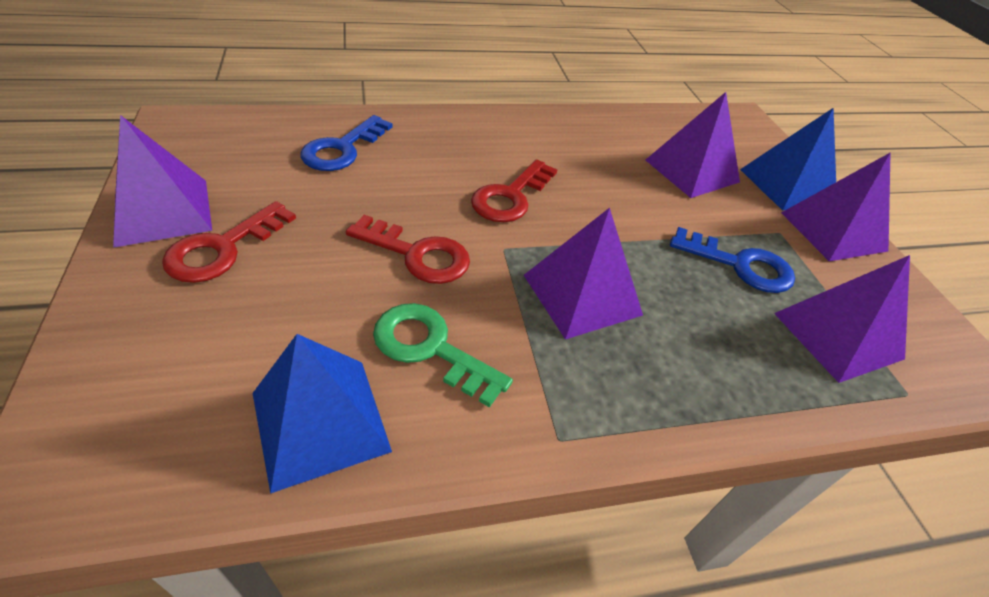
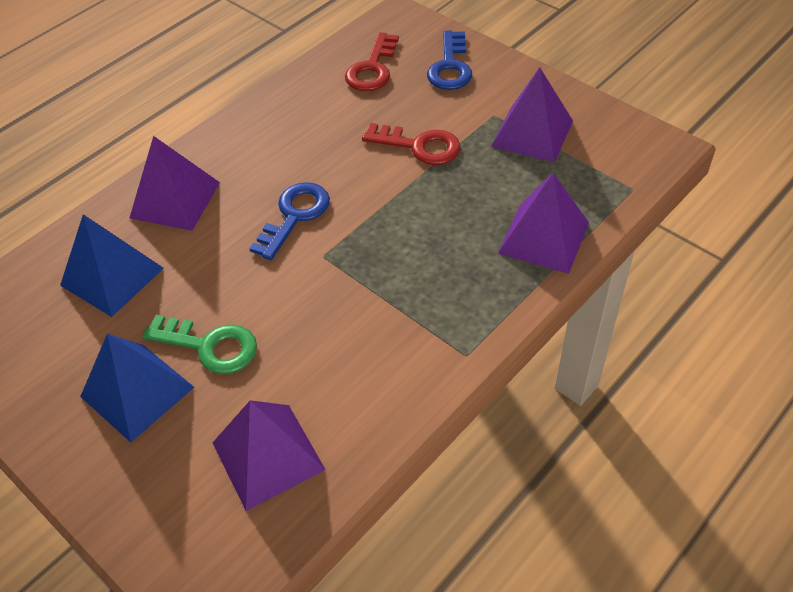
purple pyramid: [113,115,212,248] [524,208,643,339] [646,92,740,198] [774,255,910,383] [781,152,891,261] = 5 -> [130,136,220,231] [213,400,326,511] [491,67,573,163] [498,173,589,274] = 4
red key: [162,201,296,283] [346,215,470,284] [471,160,557,222] = 3 -> [345,32,399,91] [362,123,461,165] = 2

